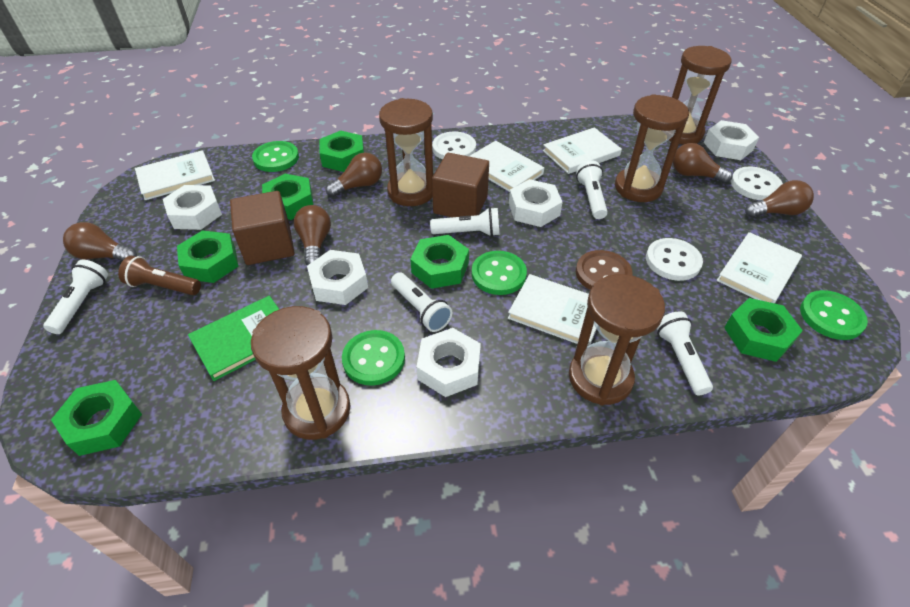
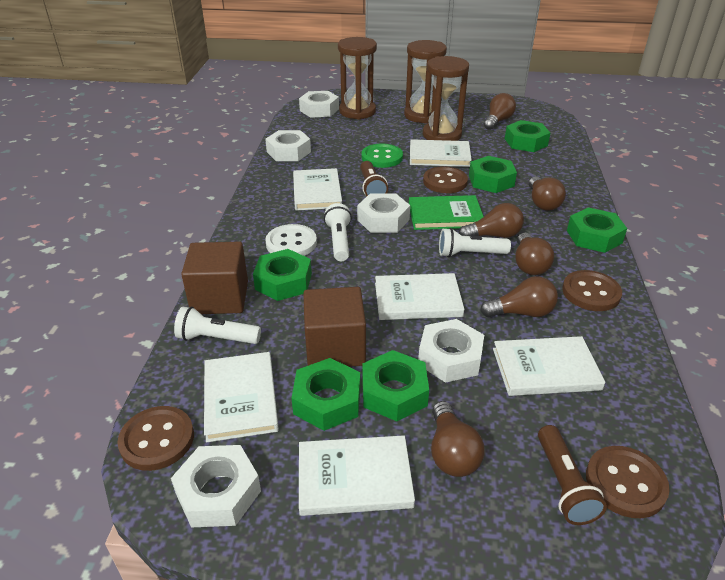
brown button: [576,250,632,290] = 1 -> [118,406,194,471] [423,166,468,193] [562,270,622,311] [586,446,670,518] = 4
brown flashlight: [118,256,201,295] = 1 -> [360,161,388,196] [538,425,607,525] = 2
brown hourglass: [251,306,350,440] [379,98,433,206] [569,274,665,405] [615,94,689,202] [669,46,731,145] = 5 -> [338,37,377,120] [404,40,447,123] [423,56,469,141] = 3
brown light bulb: [63,222,137,261] [294,205,331,265] [326,153,382,197] [673,143,732,183] [745,180,814,217] = 5 -> [431,401,485,477] [459,203,524,238] [480,276,558,317] [484,93,516,130] [515,233,554,275] [529,176,566,210] = 6
green button: [252,141,299,172] [342,330,405,386] [472,251,527,295] [800,290,868,340] = 4 -> [361,143,403,168] = 1
white book: [135,150,215,200] [469,141,544,192] [508,274,597,347] [543,127,622,174] [717,232,802,303] = 5 -> [204,352,279,442] [293,168,342,211] [299,435,415,516] [375,273,464,320] [410,139,472,167] [493,336,605,396] = 6
white button: [432,132,476,160] [646,238,703,281] [731,166,783,200] = 3 -> [265,224,317,256] = 1
white flashlight: [43,260,108,334] [391,272,452,332] [430,207,499,237] [576,160,608,219] [656,311,713,395] = 5 -> [174,307,261,344] [324,203,352,261] [439,228,511,257] = 3

